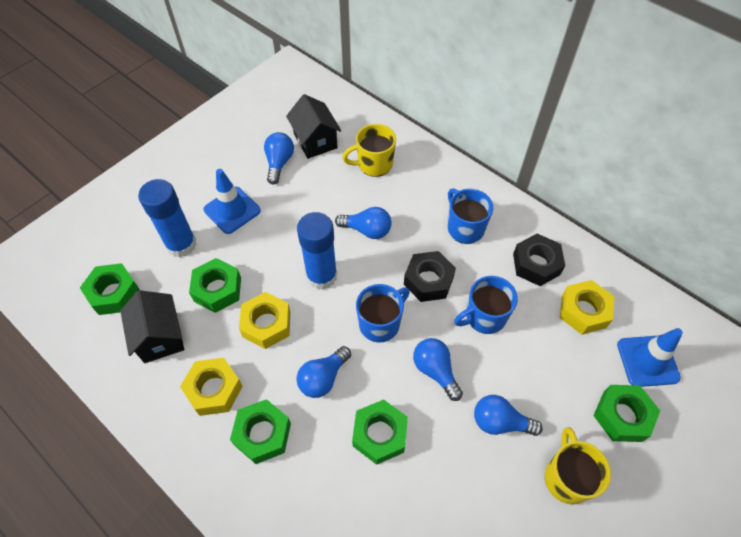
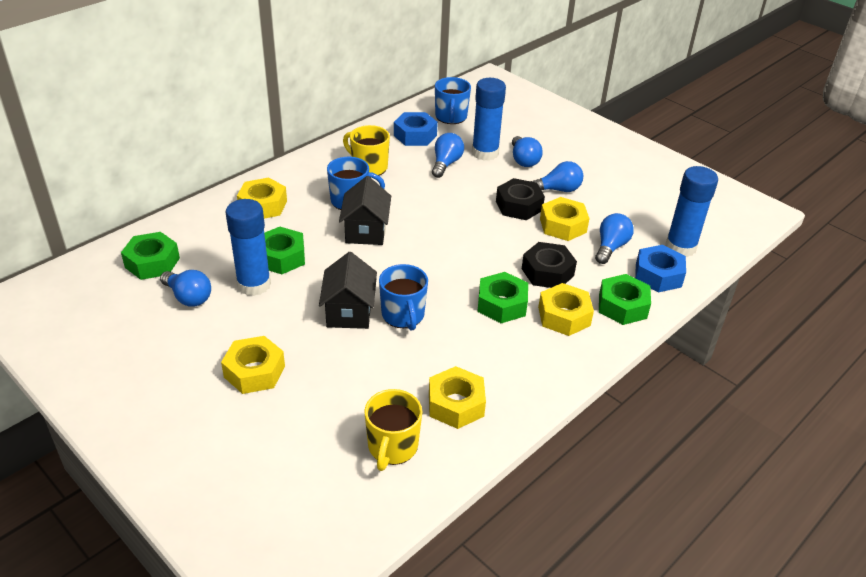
blue glue stick: [138,179,197,257] [297,212,337,290] = 2 -> [225,199,271,296] [472,78,506,161] [665,166,718,257] = 3
blue nut: none = 0 -> [394,112,438,146] [635,245,686,292] = 2
blue traffic cone: [203,169,261,234] [617,328,683,387] = 2 -> none = 0
green nut: [80,263,140,315] [189,258,241,313] [230,399,291,464] [352,399,408,465] [593,385,660,442] = 5 -> [121,232,180,280] [264,227,305,274] [477,272,528,323] [599,274,651,325] = 4
yellow nut: [180,358,243,416] [239,292,290,349] [560,280,614,335] = 3 -> [221,336,285,394] [237,178,287,219] [429,366,486,429] [538,283,594,336] [540,197,590,241] = 5

